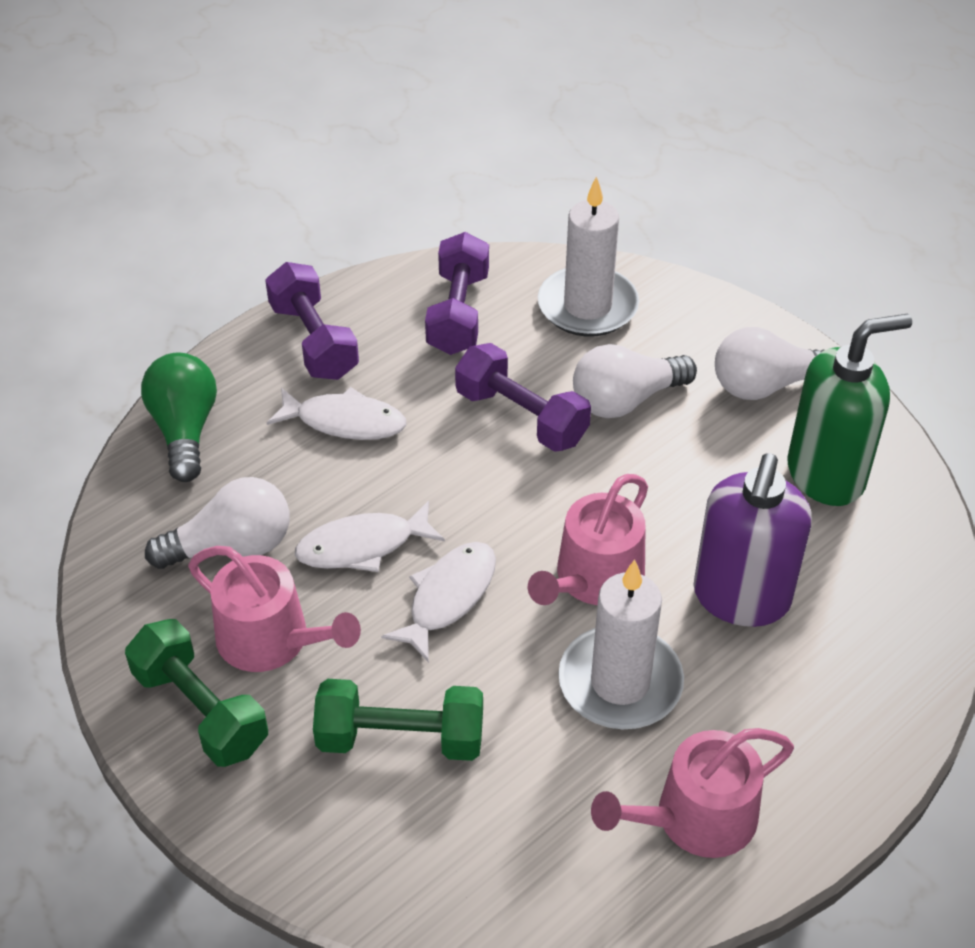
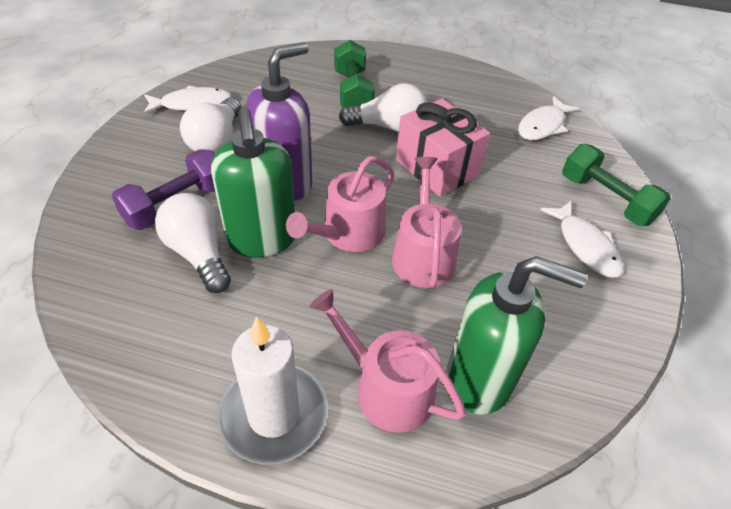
green light bulb: [141,352,217,482] = 1 -> none = 0
green soap dispenser: [788,314,912,506] = 1 -> [211,108,295,258] [447,256,587,415] = 2
pink gift: none = 0 -> [396,99,490,197] = 1
purple dumbbell: [265,262,359,380] [425,232,489,355] [455,343,591,452] = 3 -> [112,149,215,230] = 1
white candle: [538,176,639,337] [558,559,684,729] = 2 -> [217,316,328,465] = 1

